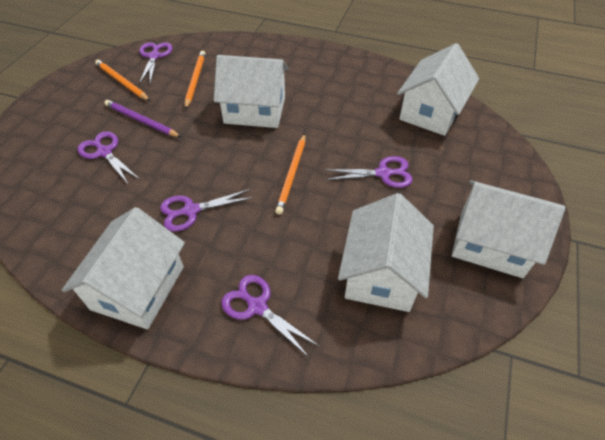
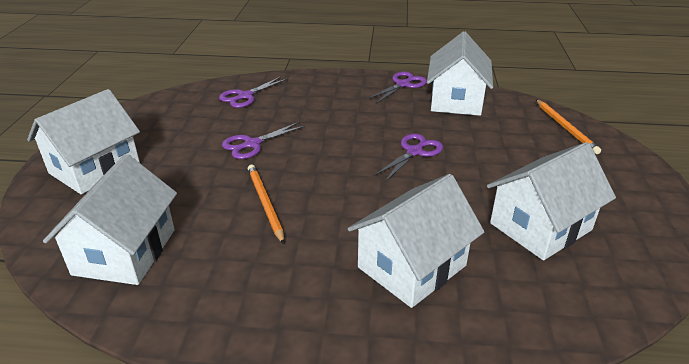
orange pencil: [95,59,150,101] [185,51,206,109] [275,134,306,214] = 3 -> [248,165,284,244] [536,99,601,154] = 2
purple pencil: [105,100,181,137] = 1 -> none = 0
purple scissors: [78,131,139,184] [139,42,173,84] [160,189,254,232] [222,275,319,357] [325,156,413,188] = 5 -> [219,76,287,108] [222,122,306,159] [367,72,427,103] [374,133,443,182] = 4

